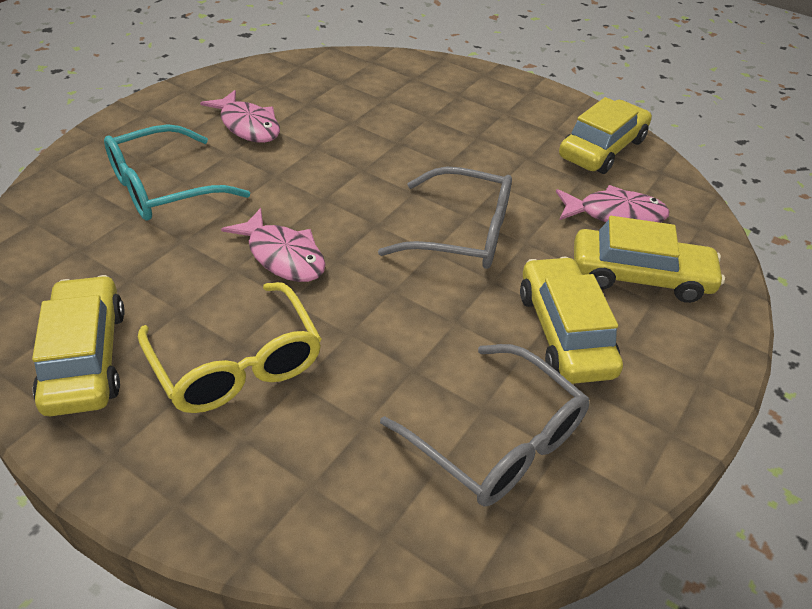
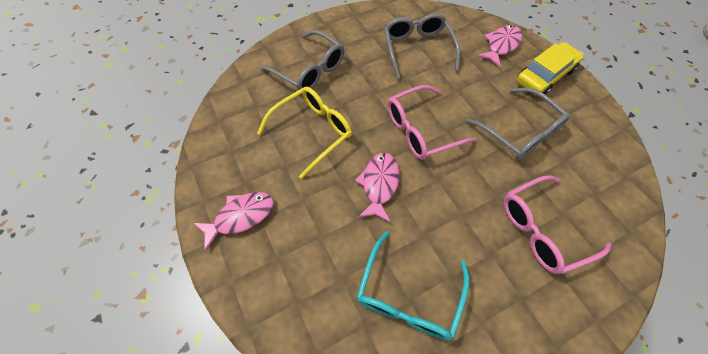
grey glasses: [378,167,512,269] [380,344,589,507] = 2 -> [260,30,344,90] [384,13,460,79] [466,88,571,160] = 3
pink glasses: none = 0 -> [387,85,477,160] [504,175,611,274] = 2
yellow car: [32,275,125,416] [520,257,623,384] [559,97,652,174] [574,216,725,303] = 4 -> [517,42,584,95] = 1

